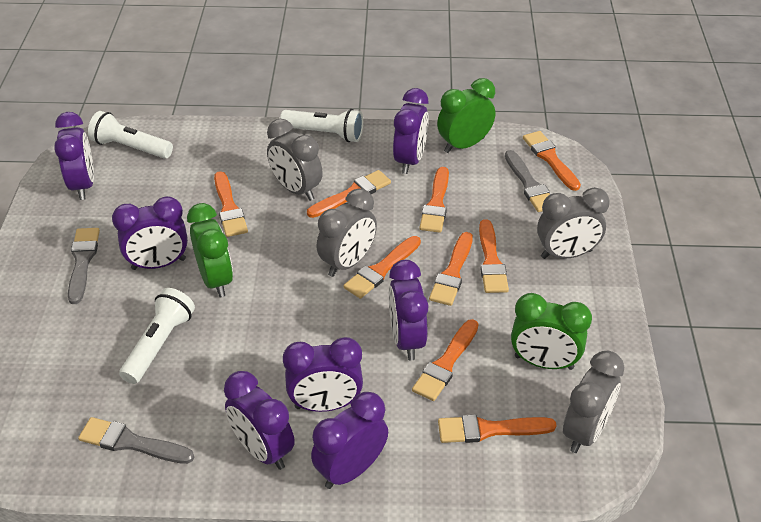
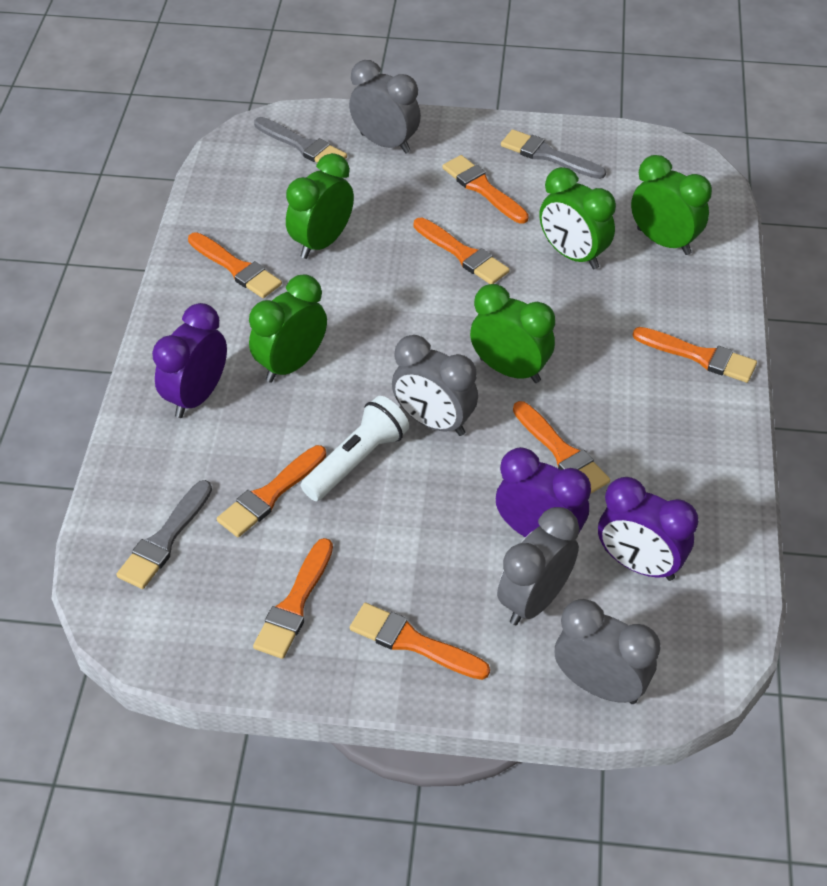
green clock: [187,203,233,297] [437,78,495,153] [511,293,592,370] = 3 -> [249,274,327,383] [286,153,354,259] [470,284,555,383] [539,167,616,269] [631,155,712,255] = 5
orange brush: [214,171,248,237] [307,170,391,218] [343,236,421,299] [412,319,479,401] [420,167,449,233] [429,232,473,306] [438,415,557,443] [479,219,509,293] [523,131,581,191] = 9 -> [188,232,282,298] [217,445,326,537] [253,538,333,659] [350,603,490,680] [414,218,510,284] [442,155,529,224] [513,401,610,493] [633,327,757,383] = 8
purple clock: [54,112,94,200] [112,196,188,270] [224,371,295,470] [283,337,363,412] [311,392,388,489] [389,260,429,361] [393,88,429,174] = 7 -> [152,303,227,418] [496,447,591,537] [598,477,698,581] = 3
white flashlight: [88,111,173,159] [119,288,195,384] [280,109,363,142] = 3 -> [301,396,409,501] = 1

